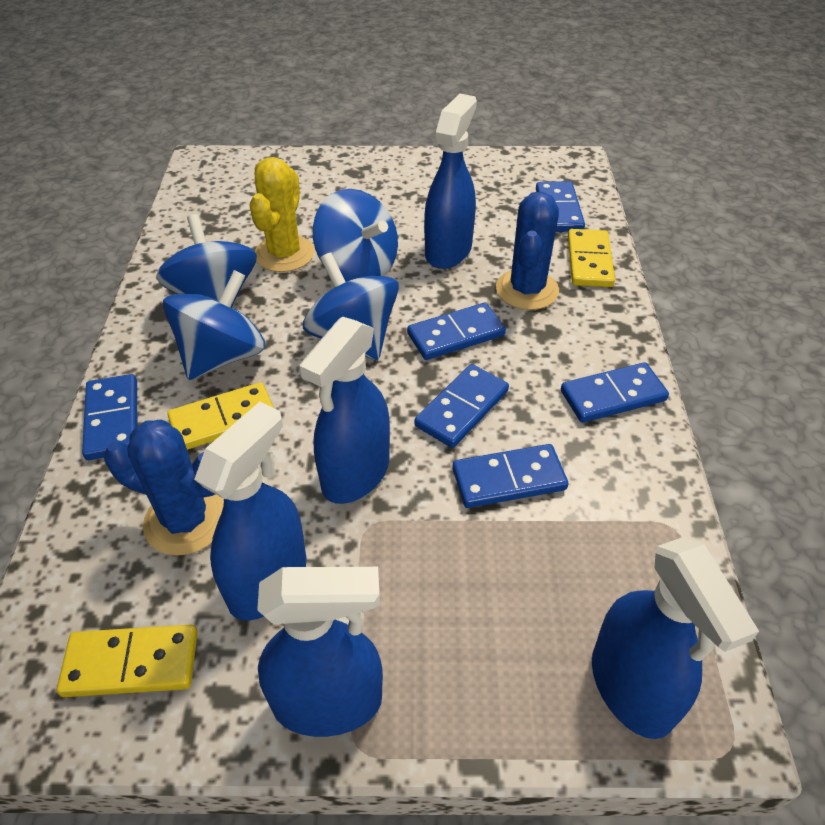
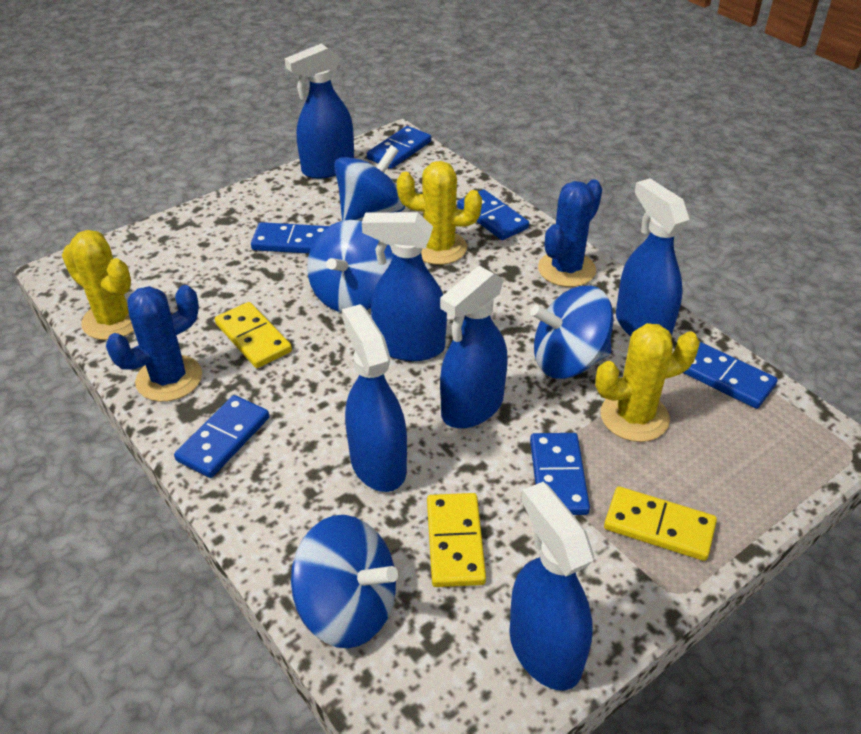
blue spray bottle: [194,402,307,621] [257,567,383,737] [300,317,390,504] [424,93,477,269] [592,537,759,739] = 5 -> [285,43,354,179] [342,304,407,492] [362,212,447,361] [440,266,508,428] [509,482,594,691] [616,178,690,337] = 6
yellow cactus: [250,157,315,272] = 1 -> [62,230,134,340] [397,161,482,265] [595,323,700,442] = 3

